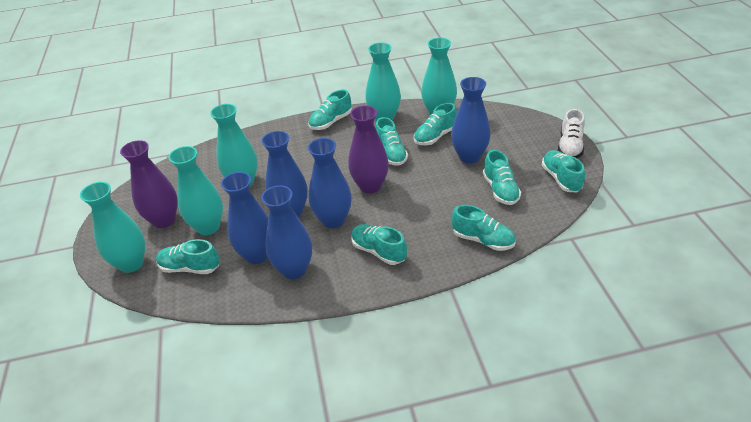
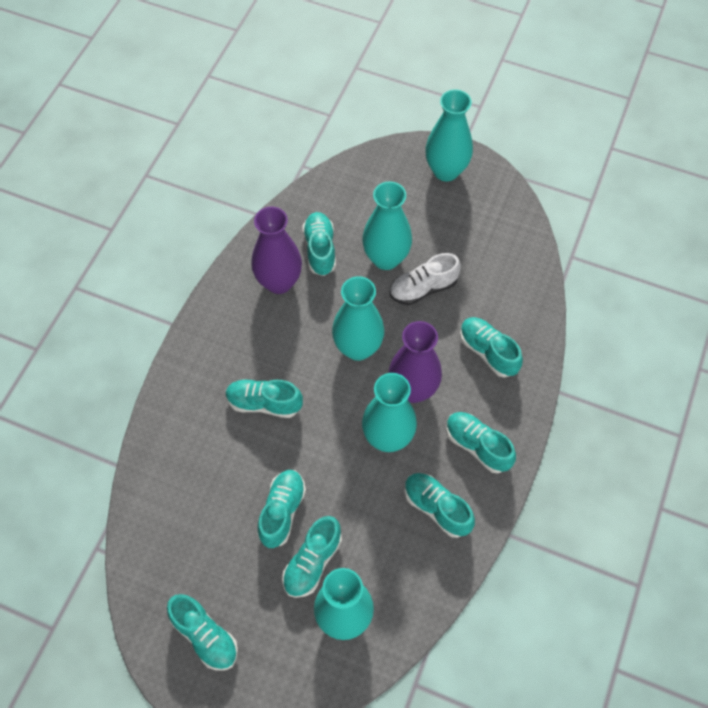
blue vase: [221,172,268,264] [261,131,308,217] [261,185,312,279] [308,138,352,228] [451,77,491,164] = 5 -> none = 0

